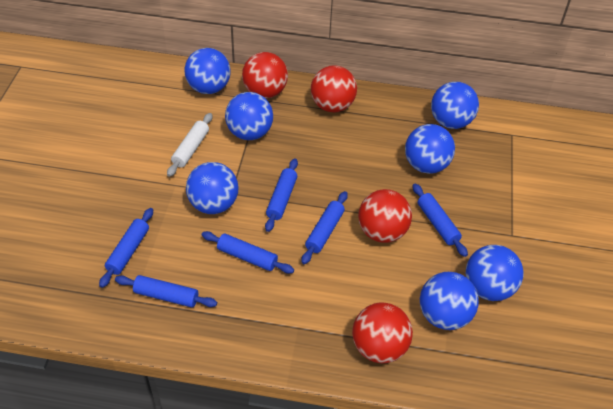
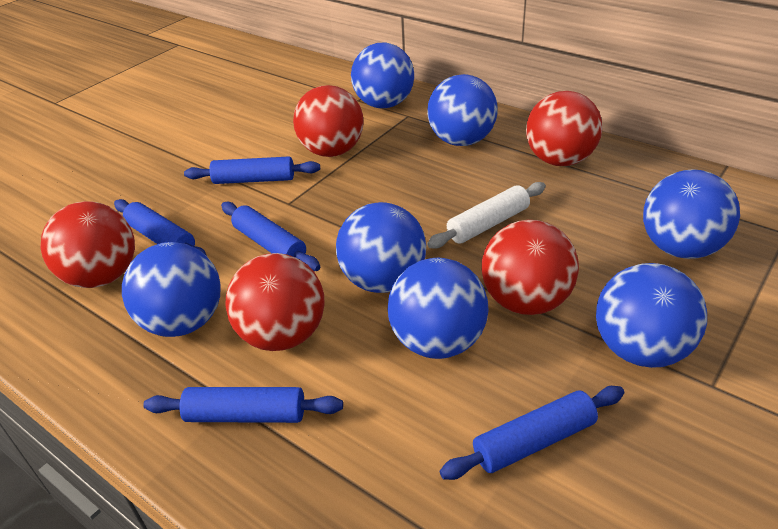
blue rolling pin: [99,208,153,288] [115,275,217,307] [201,231,294,274] [265,158,298,232] [301,191,348,264] [412,183,468,257] = 6 -> [114,199,207,256] [143,387,343,423] [184,156,320,184] [221,202,320,271] [440,386,624,480] = 5
red ball: [242,52,288,98] [311,66,357,112] [352,302,413,363] [358,189,412,243] = 4 -> [40,201,135,288] [226,253,325,351] [293,85,364,157] [482,220,579,315] [526,91,602,166] = 5

